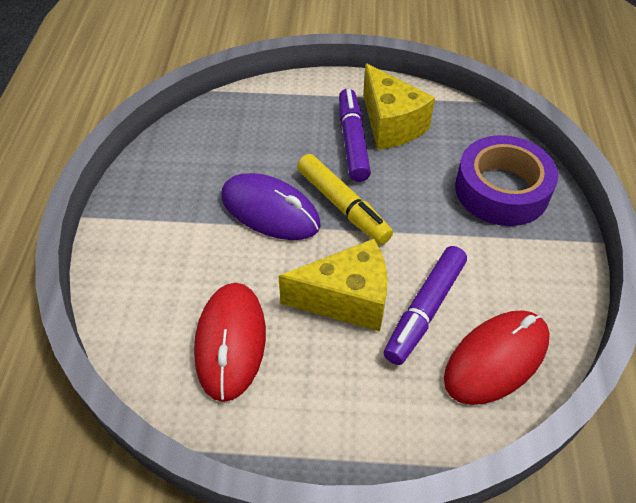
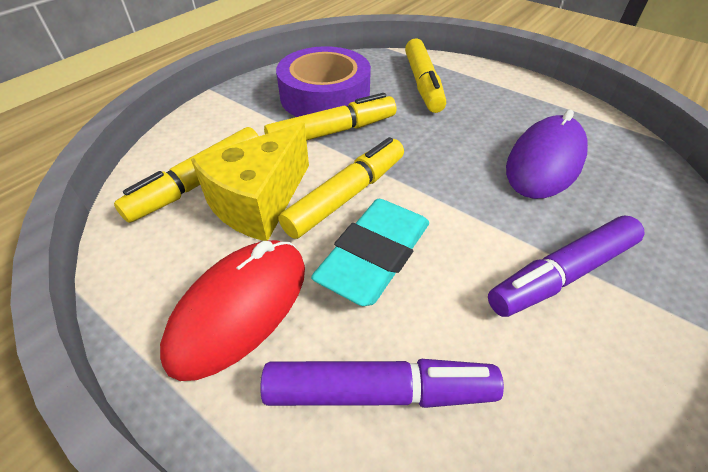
red mouse: [194,283,266,402] [444,310,550,405] = 2 -> [160,240,305,381] = 1
turquoise eraser: none = 0 -> [311,199,429,306] = 1
yellow cheese: [278,239,387,332] [363,63,435,150] = 2 -> [191,122,309,241] = 1
yellow marker: [297,154,393,245] = 1 -> [114,127,259,223] [264,93,396,141] [279,137,404,239] [405,38,446,113] = 4

